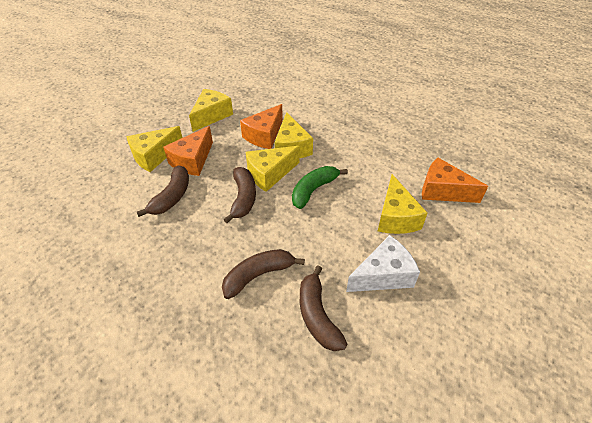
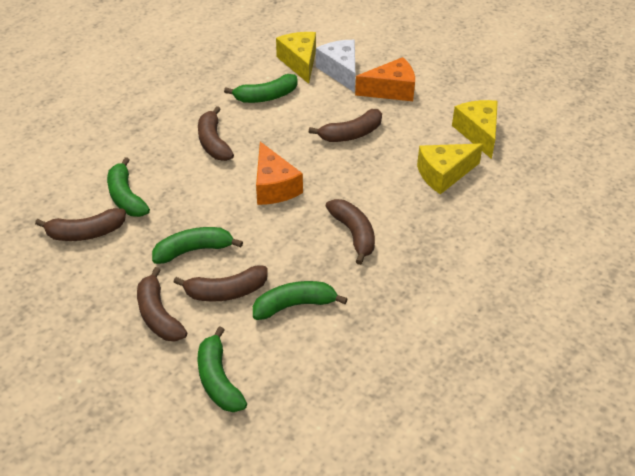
brown banana: [137,165,189,217] [222,249,305,299] [224,167,256,223] [300,266,347,351] = 4 -> [35,208,126,241] [137,267,187,341] [174,266,267,302] [198,106,234,161] [309,109,382,142] [326,199,375,265] = 6
green banana: [292,166,348,209] = 1 -> [107,157,150,217] [152,227,243,264] [197,326,247,412] [224,74,298,103] [253,281,348,320] = 5
orange cheese: [163,126,213,176] [240,104,283,149] [422,158,488,203] = 3 -> [256,142,303,205] [355,57,415,101] = 2
yellow cheese: [126,126,182,172] [189,89,233,132] [246,146,300,192] [275,112,313,158] [378,174,428,234] = 5 -> [276,32,316,84] [417,143,483,194] [452,100,498,159] = 3

